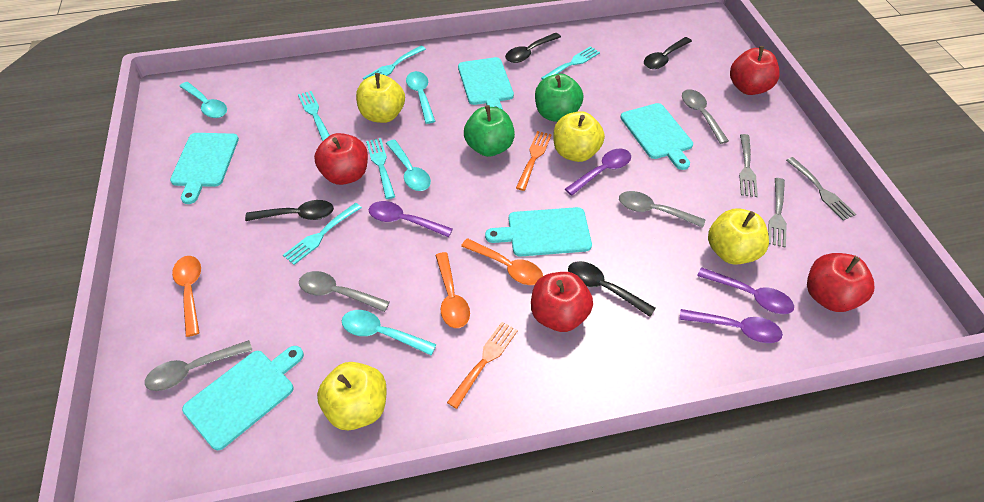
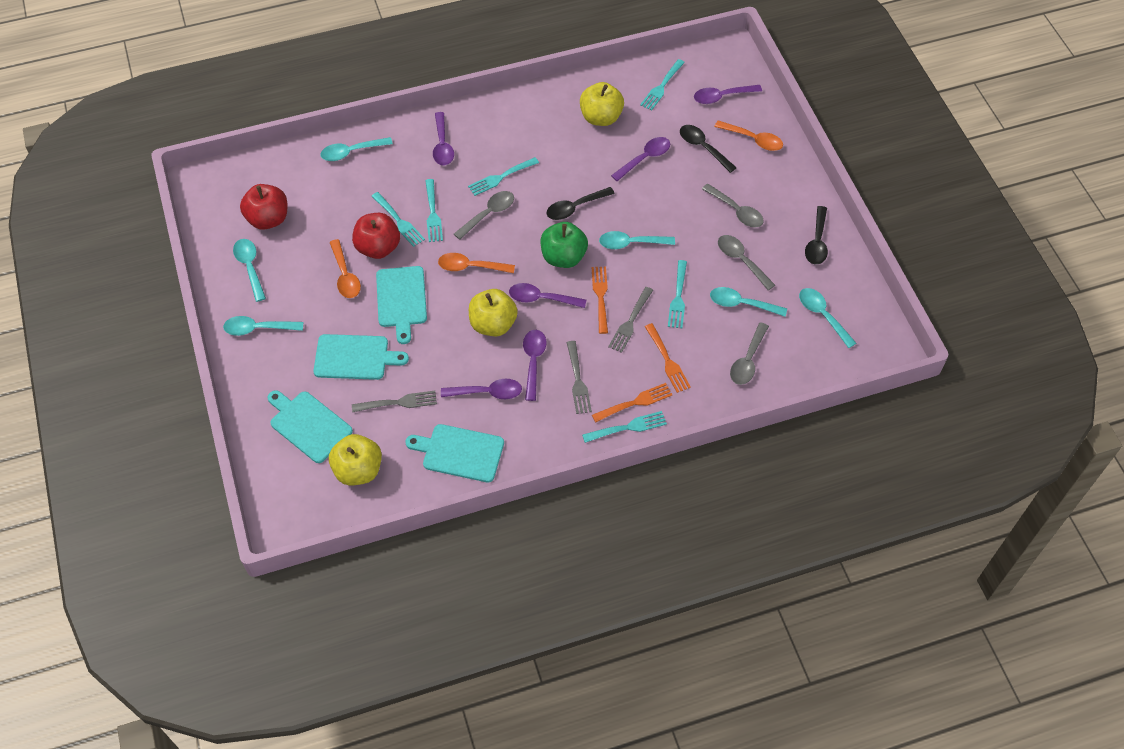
black spoon: [245,200,334,221] [505,33,561,63] [568,261,656,317] [644,37,692,69] = 4 -> [546,187,615,220] [680,125,737,173] [805,206,828,264] = 3
green apple: [464,105,515,157] [535,74,583,122] = 2 -> [541,222,588,268] = 1
orange fork: [447,322,518,409] [516,131,552,191] = 2 -> [592,267,608,334] [592,383,673,422] [645,323,691,393] = 3
purple spoon: [369,201,453,237] [565,149,631,196] [679,309,783,343] [697,267,794,314] = 4 -> [433,112,454,166] [441,379,522,399] [509,283,586,308] [523,330,547,401] [611,137,670,181] [694,85,762,104] = 6
red apple: [314,133,368,185] [531,272,593,332] [730,46,780,95] [807,253,874,312] = 4 -> [240,184,287,230] [352,213,400,259] = 2
turquoise cutting board: [170,133,239,204] [182,346,304,450] [458,57,514,110] [485,207,592,257] [620,103,693,170] = 5 -> [267,390,353,463] [313,334,409,380] [376,266,427,344] [405,424,504,482] = 4
turquoise fork: [283,203,362,265] [298,91,330,141] [363,46,426,80] [366,138,395,199] [541,46,600,80] = 5 -> [371,192,425,247] [425,179,443,242] [468,157,539,196] [582,411,667,443] [640,59,685,111] [668,260,687,328] = 6
turquoise spoon: [179,82,227,118] [342,310,436,355] [386,139,431,191] [406,71,435,124] = 4 -> [223,316,303,336] [233,239,266,302] [321,137,393,161] [599,231,675,249] [710,287,787,317] [799,288,856,348] = 6
yellow apple: [317,362,387,430] [356,73,405,123] [553,111,605,162] [708,208,769,265] = 4 -> [329,434,382,486] [469,289,518,337] [580,82,624,126] = 3

